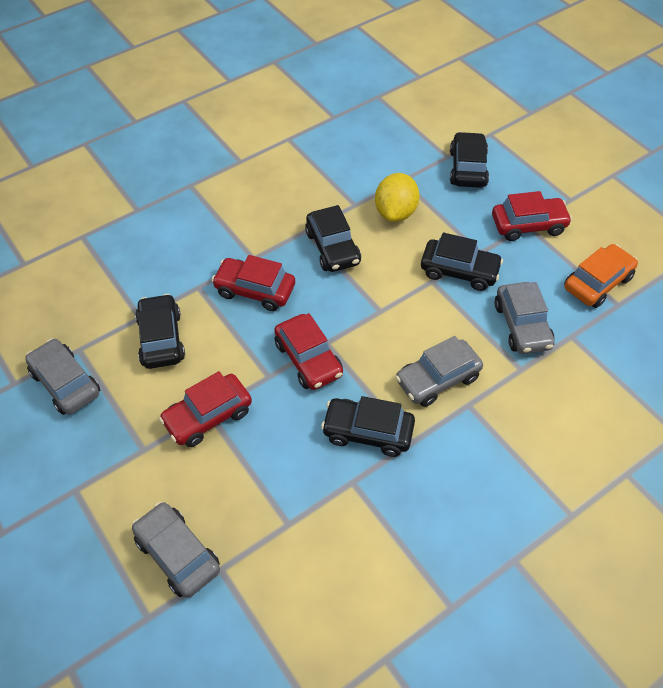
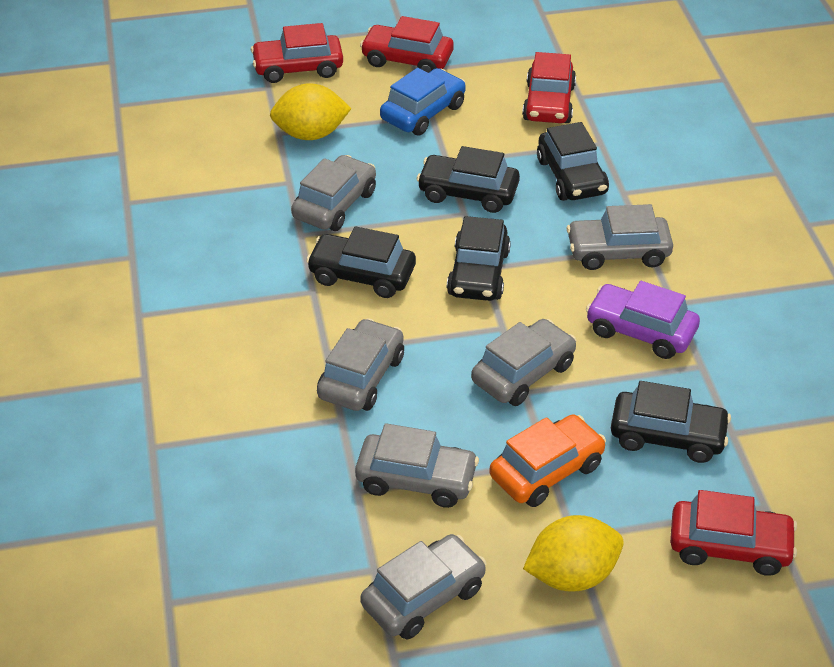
blue car: none = 0 -> [380,68,466,135] = 1
grey car: [25,338,100,415] [132,502,220,598] [395,336,483,407] [495,282,555,354] = 4 -> [291,155,376,231] [317,318,404,411] [355,423,479,508] [360,534,487,640] [471,319,576,406] [567,204,673,270] = 6
purple car: none = 0 -> [586,281,700,359] = 1
yellow lemon: [375,173,420,222] = 1 -> [270,83,352,140] [523,515,624,592] = 2

